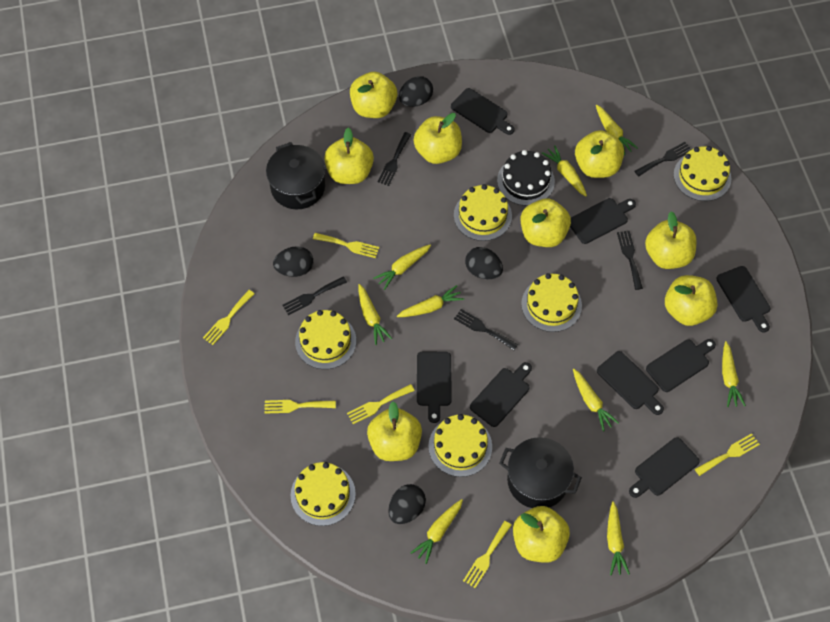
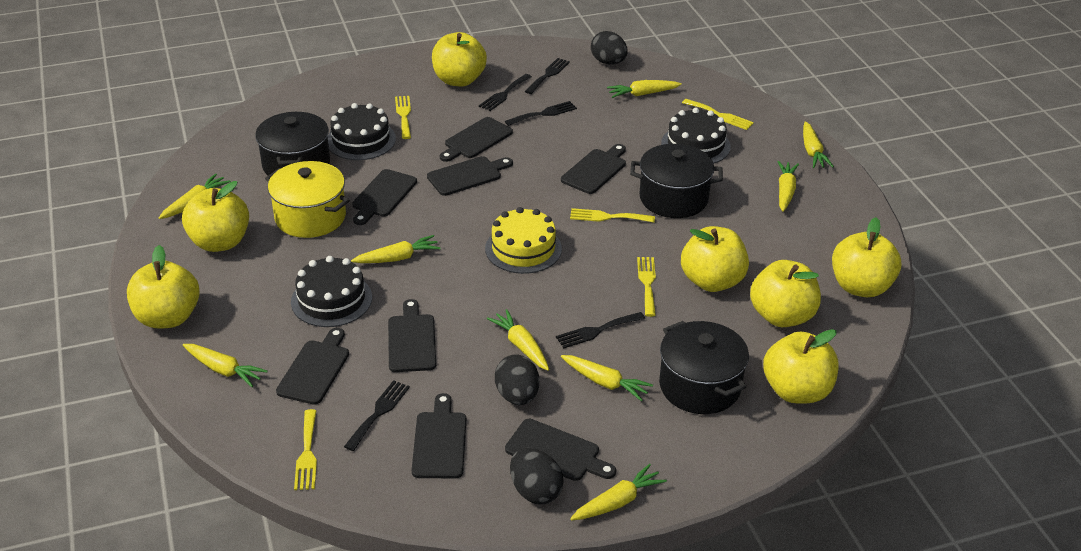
black cake: [497,150,555,206] = 1 -> [291,256,372,327] [328,103,396,160] [661,108,731,163] = 3
black egg: [273,246,313,277] [388,484,426,524] [399,76,433,107] [465,247,503,279] = 4 -> [495,354,539,405] [510,448,564,504] [591,31,628,65] = 3
black pot: [266,142,325,209] [499,437,582,508] = 2 -> [255,112,330,176] [630,144,723,218] [659,321,749,414] = 3
yellow apple: [324,128,374,184] [350,72,397,118] [367,402,422,461] [414,113,462,164] [513,506,570,563] [521,198,571,247] [575,130,624,178] [645,211,697,269] [665,275,717,326] = 9 -> [127,245,200,329] [182,181,249,252] [432,32,487,87] [681,226,749,292] [750,260,821,327] [763,329,839,403] [832,217,901,297] = 7
yellow cake: [291,462,356,526] [295,310,356,369] [428,414,492,477] [454,184,512,241] [521,273,582,332] [674,146,731,201] = 6 -> [485,207,562,274] = 1
yellow fork: [203,290,255,345] [264,400,336,414] [313,233,379,258] [347,384,415,424] [463,521,512,588] [695,433,760,476] = 6 -> [294,409,317,490] [395,96,411,139] [570,208,655,223] [637,257,656,317] [682,99,754,130] = 5
yellow pot: none = 0 -> [265,161,350,238] = 1

